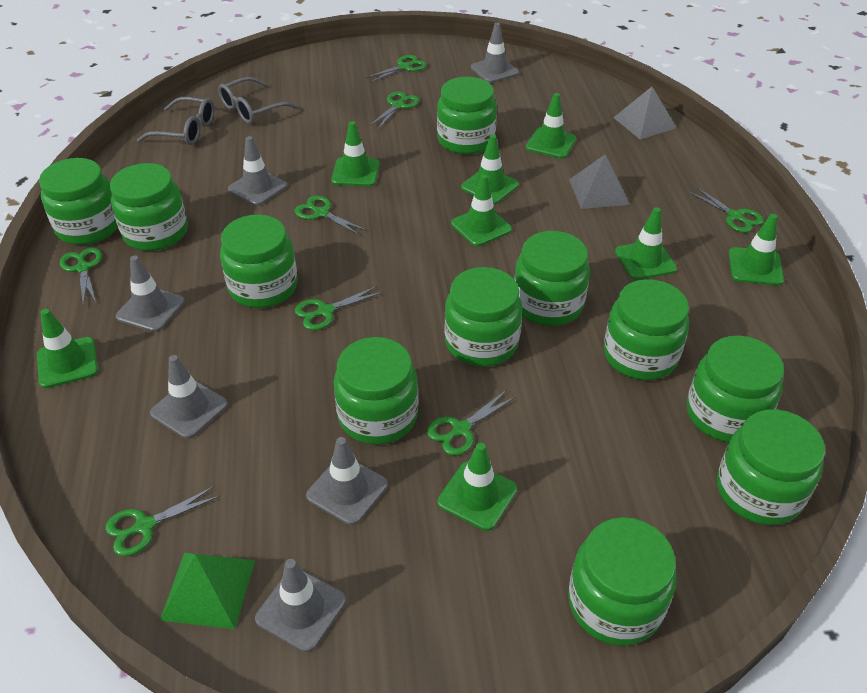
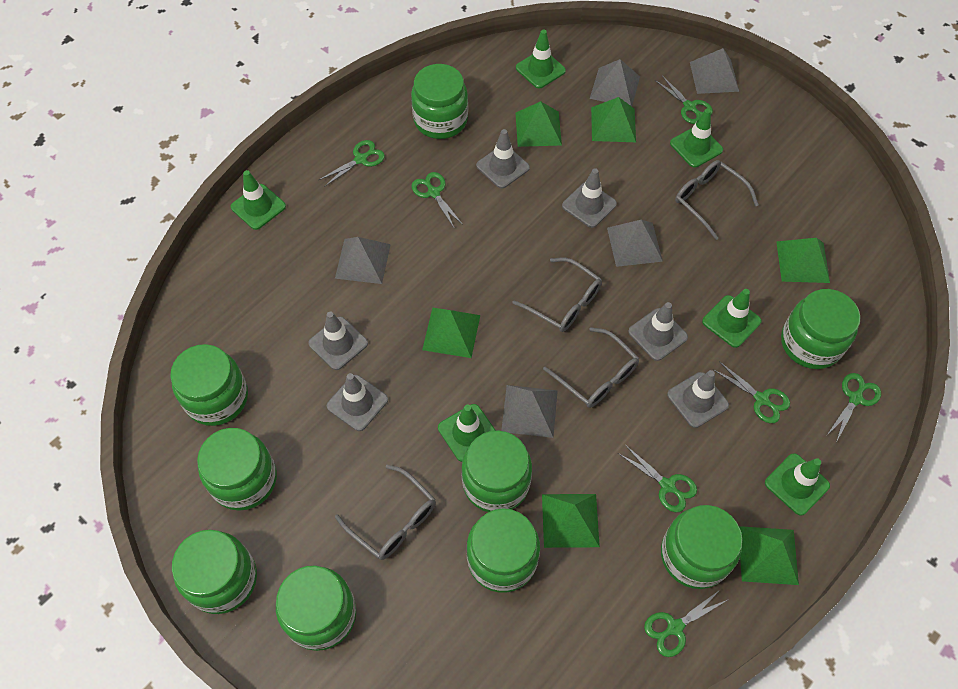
green jar: [39,158,118,245] [110,163,188,251] [220,215,298,308] [334,337,418,445] [437,77,497,155] [445,267,522,367] [514,231,590,326] [568,517,676,646] [604,279,689,380] [687,336,784,442] [717,409,825,525] = 11 -> [170,344,248,426] [172,530,257,614] [197,428,277,511] [276,565,356,651] [411,64,468,139] [461,431,532,512] [467,508,540,593] [661,505,742,589] [781,289,860,369] = 9
green pyramid: [160,553,255,629] = 1 -> [422,308,480,358] [515,101,562,147] [542,494,600,548] [591,97,636,142] [739,526,799,585] [776,238,830,283] = 6
green scissors: [60,248,102,306] [105,486,220,557] [295,196,367,236] [295,286,383,330] [365,55,427,83] [369,91,419,129] [427,390,517,456] [688,187,764,233] = 8 -> [319,140,385,187] [411,172,463,228] [618,445,697,512] [644,589,729,657] [655,76,713,124] [713,361,790,423] [827,373,881,442] = 7
green traffic cone: [37,309,98,388] [331,121,380,187] [437,442,517,531] [451,174,512,246] [461,135,519,204] [526,93,576,159] [615,207,677,280] [729,214,784,286] = 8 -> [231,170,286,230] [438,404,496,462] [516,30,566,88] [670,109,723,168] [702,289,761,348] [765,453,830,516] = 6
grey glasses: [137,97,215,145] [218,77,299,124] = 2 -> [335,465,436,560] [513,258,602,332] [543,327,639,408] [675,160,759,240] = 4
grey pyramid: [569,154,630,209] [613,87,676,139] = 2 -> [335,237,391,284] [501,385,558,438] [590,59,640,106] [607,220,663,267] [690,48,739,94] = 5

